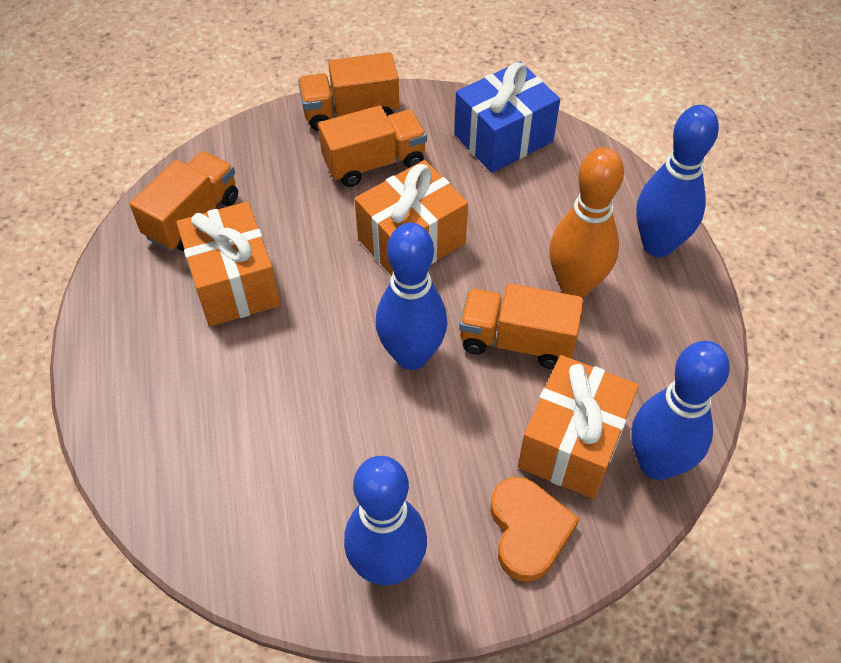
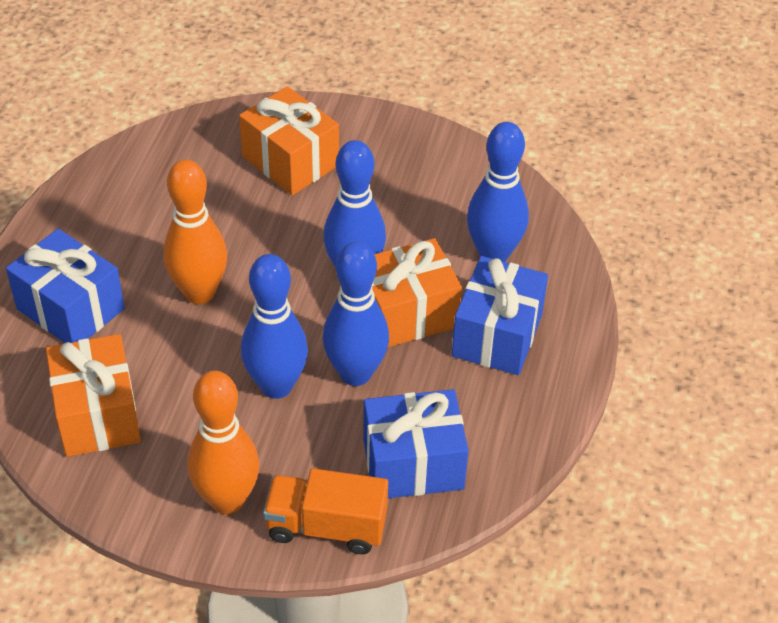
blue gift: [454,62,560,173] = 1 -> [6,229,125,343] [363,389,469,498] [452,256,548,375] = 3
orange bowling pin: [549,147,624,297] = 1 -> [163,160,227,304] [187,371,259,514] = 2
orange heart: [490,477,580,582] = 1 -> none = 0
orange truck: [130,151,238,251] [298,52,399,131] [318,105,427,187] [459,284,584,369] = 4 -> [263,468,388,554] = 1

